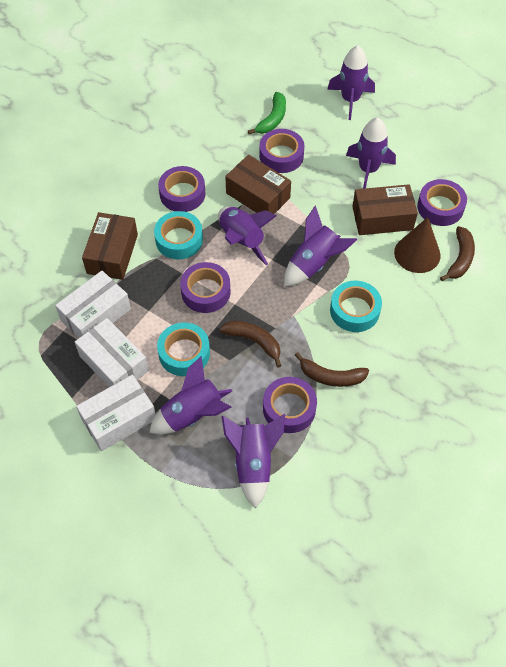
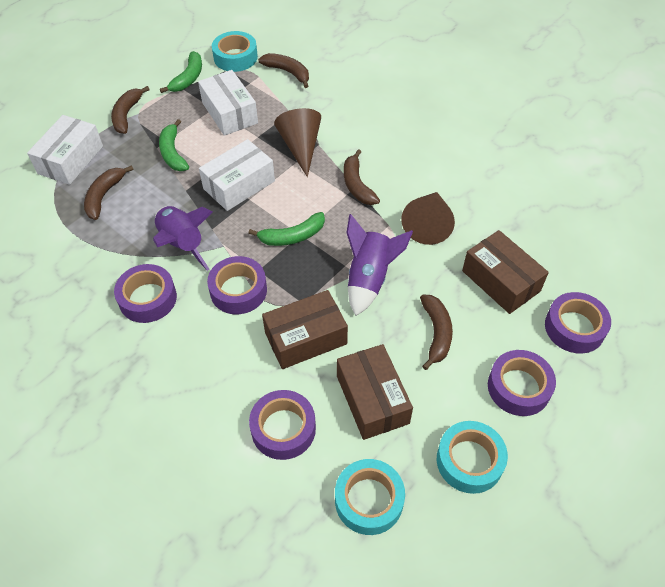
brown banana: [219,321,282,367] [295,352,369,387] [440,226,475,281] = 3 -> [84,165,134,220] [111,86,150,134] [258,53,309,88] [344,149,380,205] [420,295,453,370] = 5
brown cone: [394,217,441,273] = 1 -> [274,108,321,177] [401,192,455,245] = 2
green banana: [248,92,286,134] = 1 -> [159,119,189,171] [160,51,202,93] [249,212,325,246] = 3
purple rocket: [149,356,232,434] [218,207,277,265] [222,414,285,509] [284,206,357,287] [327,45,375,120] [346,117,396,189] = 6 -> [153,206,213,271] [346,214,413,316] = 2

